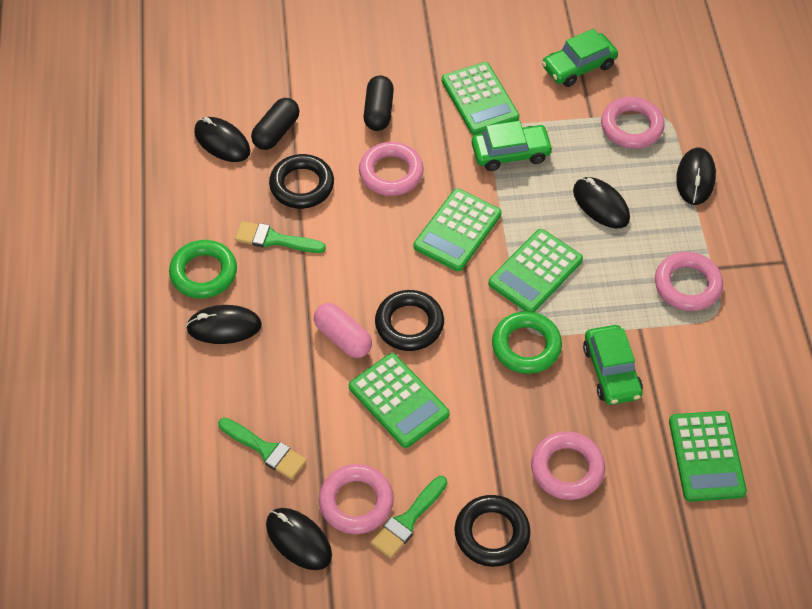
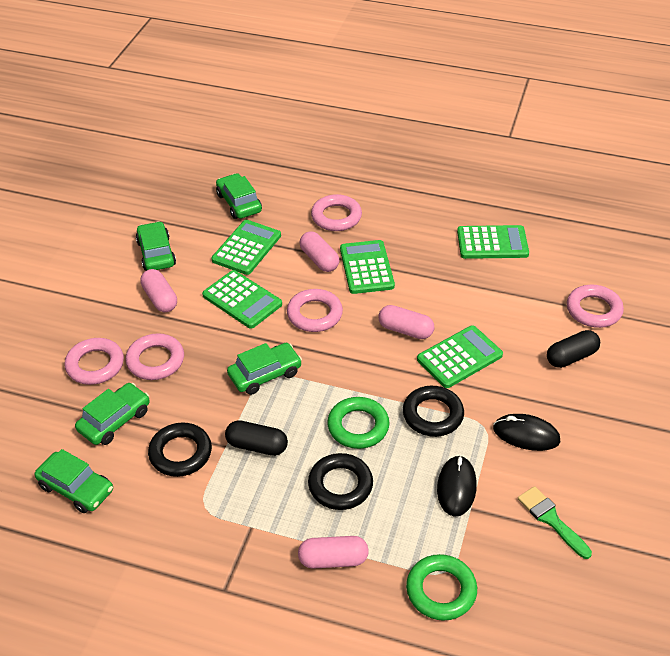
black mouse: [186,305,262,344] [194,117,250,162] [266,508,332,570] [573,177,630,228] [676,147,716,205] = 5 -> [437,455,477,516] [493,414,560,451] = 2
green brush: [218,418,307,480] [235,221,326,253] [371,476,447,559] = 3 -> [518,486,592,559] = 1
green car: [472,121,553,171] [542,29,618,87] [583,325,643,405] = 3 -> [35,449,113,513] [75,383,150,445] [136,221,176,271] [216,173,262,219] [227,343,302,395] = 5
pink capsule: [314,303,372,358] = 1 -> [140,269,177,312] [298,536,369,569] [300,231,339,272] [378,305,434,339] = 4

